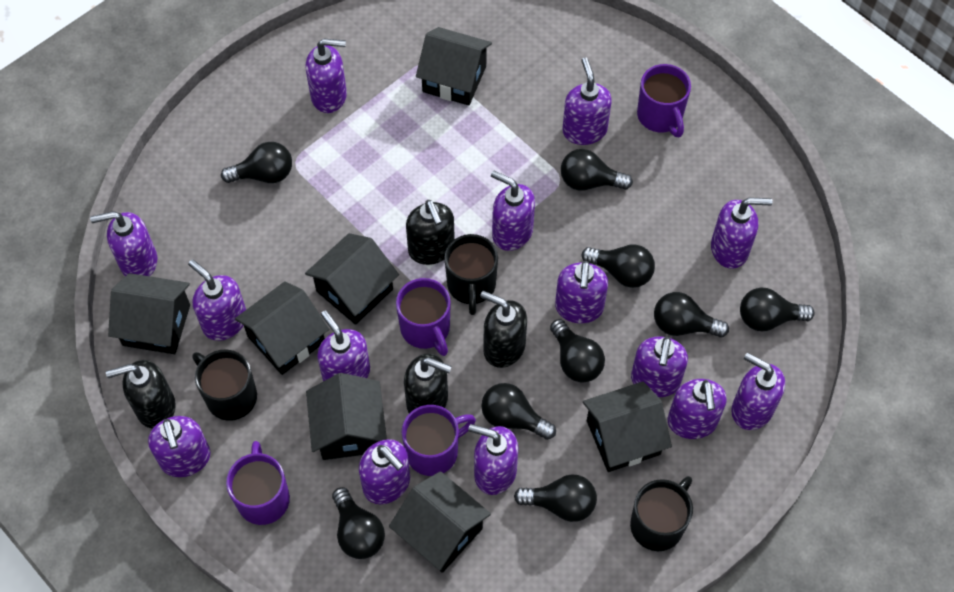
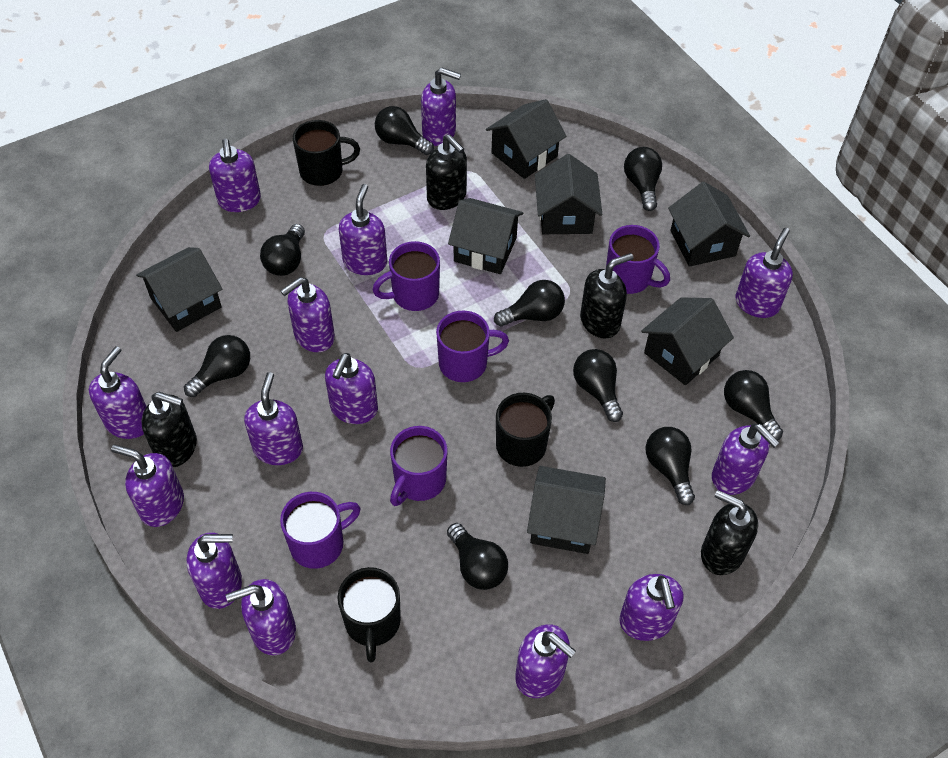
purple mug: [226,441,290,525] [396,278,451,356] [402,405,476,476] [637,64,691,137] = 4 -> [280,492,361,569] [373,241,440,311] [390,426,447,506] [436,311,509,382] [606,225,670,294] = 5

